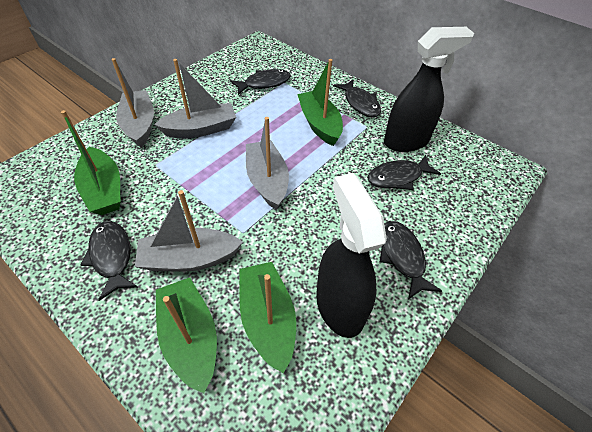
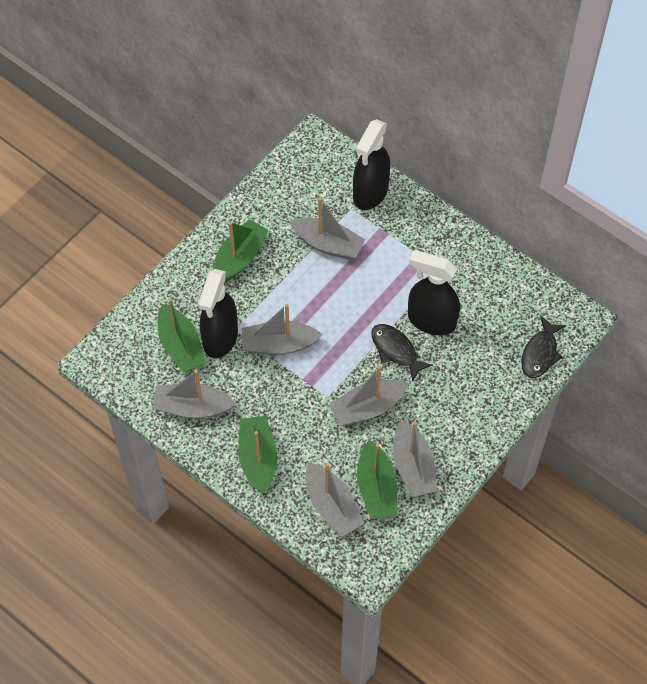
black fish: [81,221,137,301] [230,69,291,95] [333,80,381,117] [367,155,441,190] [380,221,442,299] = 5 -> [371,324,433,382] [521,316,566,378] = 2
black spray bottle: [316,173,387,338] [384,27,474,152] = 2 -> [198,269,238,359] [353,119,390,210] [408,250,460,335] = 3
grey boat: [111,58,154,148] [135,190,243,271] [154,59,236,138] [246,117,289,210] = 4 -> [153,370,236,418] [242,304,323,355] [290,198,366,260] [306,463,364,537] [329,366,408,426] [393,420,438,497] = 6

